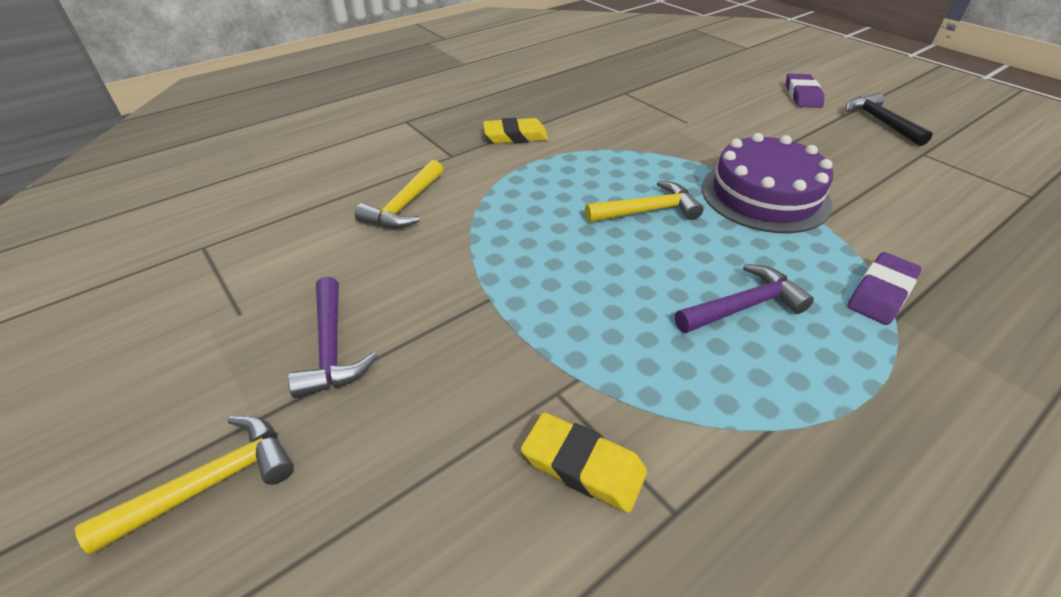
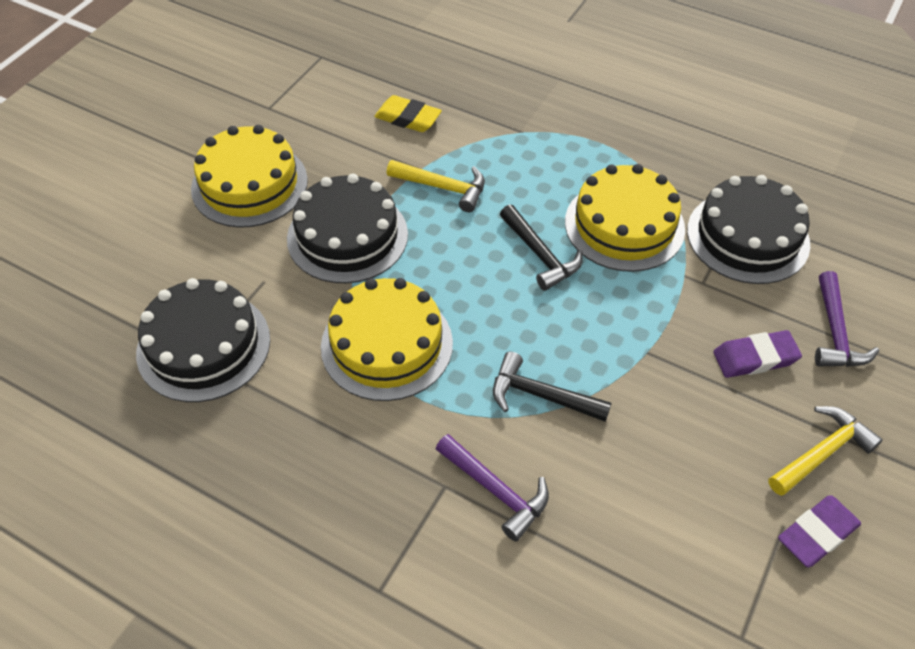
black cake: none = 0 -> [136,278,270,402] [287,173,408,283] [687,175,810,284] = 3
black hammer: [846,93,933,146] = 1 -> [493,352,612,422] [500,204,583,291] = 2
purple cake: [702,133,833,233] = 1 -> none = 0
yellow cake: none = 0 -> [191,125,308,228] [321,278,453,401] [565,164,685,272] = 3
yellow eraser: [483,118,548,144] [521,412,647,513] = 2 -> [374,95,442,132] = 1
yellow hammer: [75,416,294,554] [355,160,443,229] [585,181,703,222] = 3 -> [387,160,485,212] [768,406,883,496] = 2

